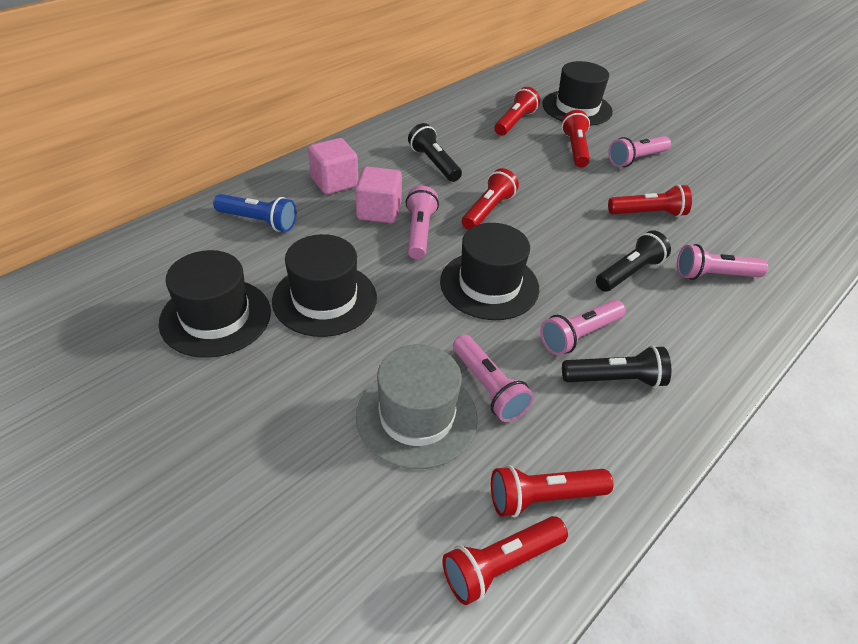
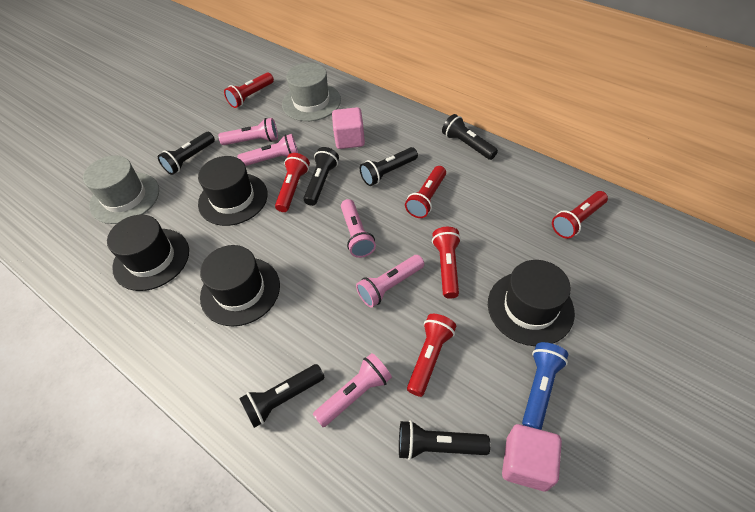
black flashlight: [408,123,462,182] [562,346,671,388] [596,230,671,292] = 3 -> [158,132,215,175] [239,364,325,428] [303,147,339,206] [360,147,418,186] [399,420,490,460] [442,114,498,160] = 6
grey hat: [356,344,478,469] = 1 -> [83,155,159,224] [282,63,341,121] = 2

